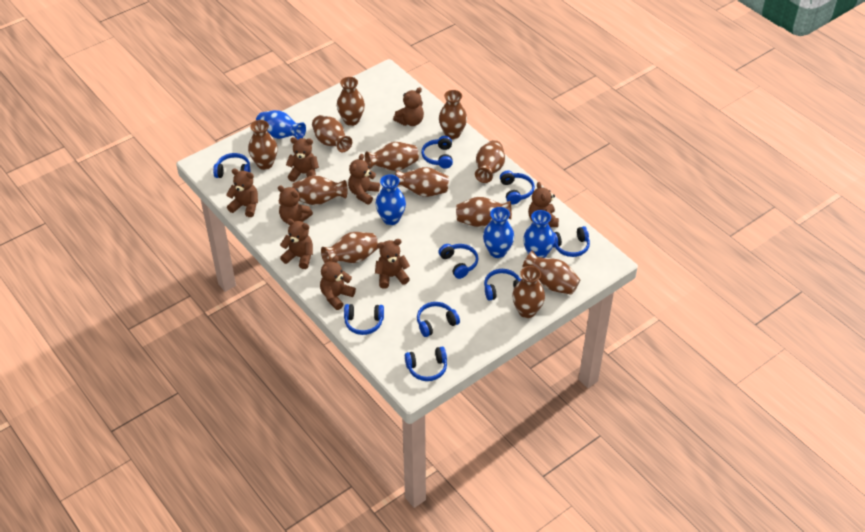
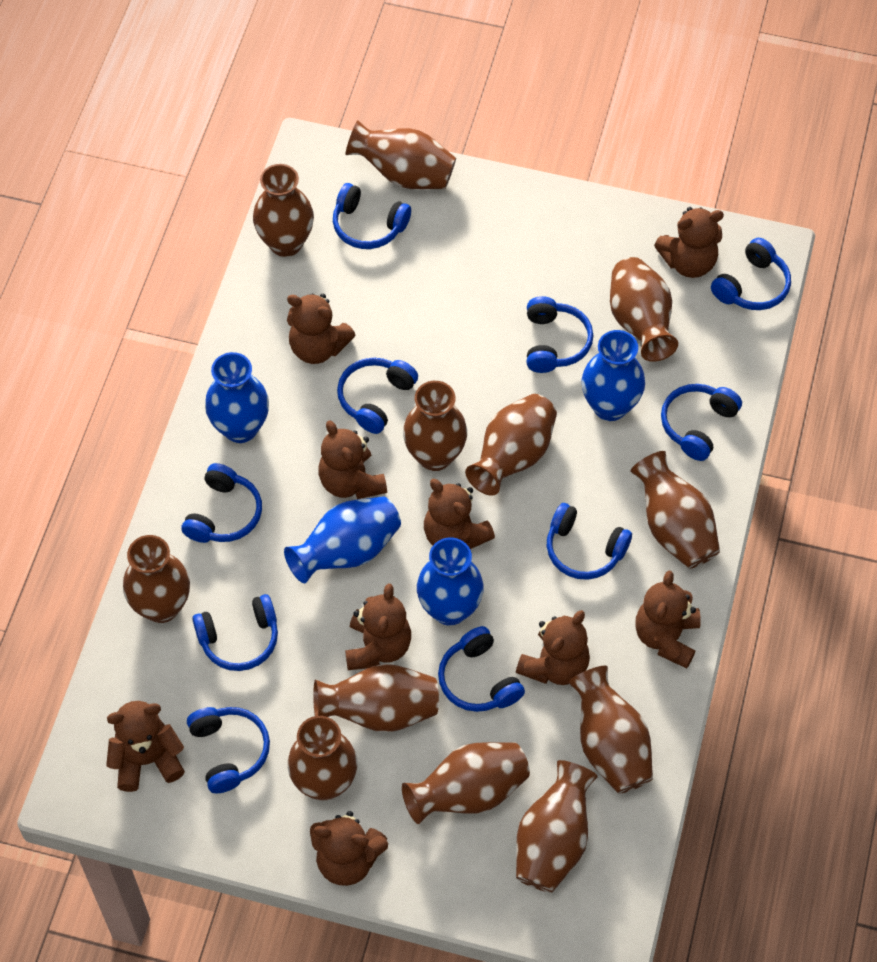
blue headphones: [213,153,251,178] [344,304,384,335] [405,347,447,381] [417,302,460,337] [421,136,453,169] [438,244,478,279] [484,269,521,301] [500,170,535,204] [553,226,590,257] = 9 -> [181,463,262,543] [187,707,270,793] [192,594,278,671] [333,183,411,249] [337,358,418,434] [438,626,525,712] [527,296,593,373] [547,503,632,580] [661,384,742,461] [711,238,791,310] = 10

